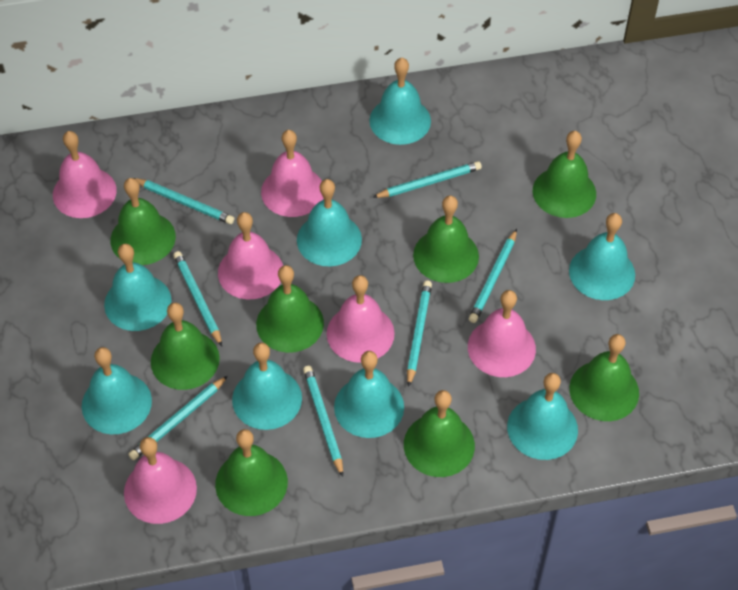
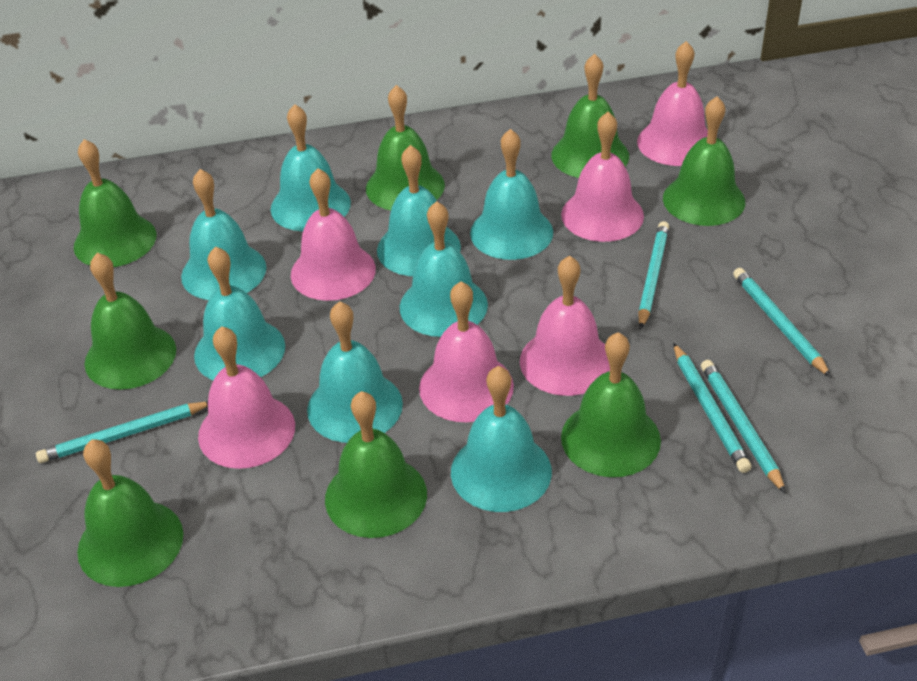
turquoise pencil: [128,376,228,460] [134,178,234,224] [173,251,222,346] [303,366,343,477] [372,161,482,198] [407,281,432,387] [469,229,517,323] = 7 -> [36,402,208,463] [638,221,669,329] [673,343,751,473] [701,360,786,494] [733,268,831,377] = 5

